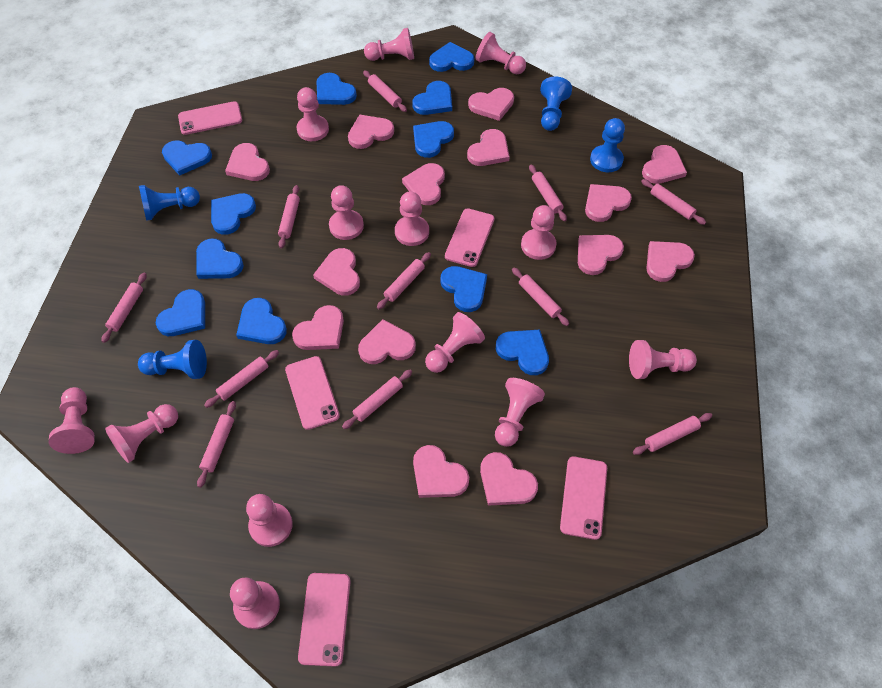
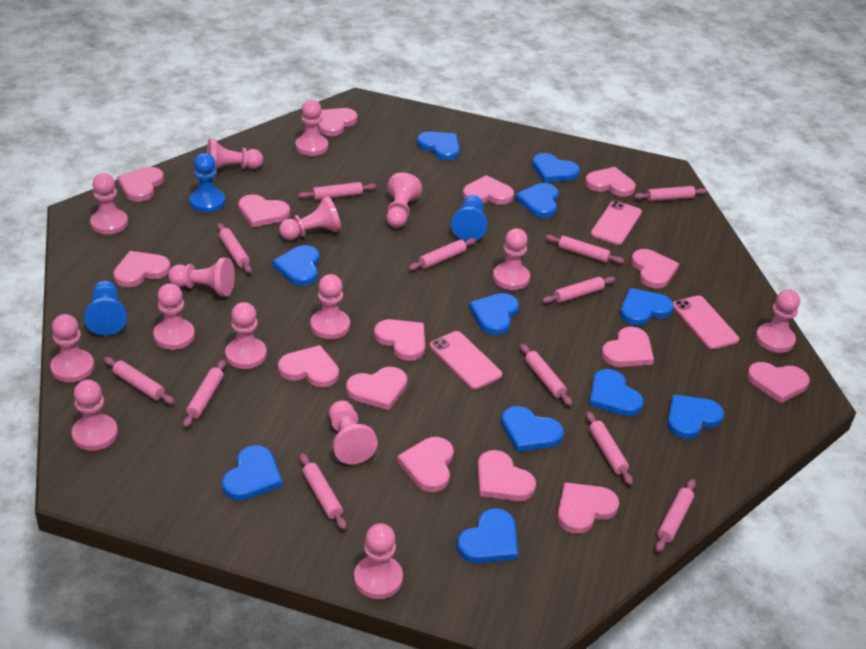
blue pawn: [138,340,207,379] [139,185,200,221] [540,76,572,131] [590,118,625,172] = 4 -> [84,280,127,336] [189,153,225,213] [451,195,487,241] = 3
pink heart: [225,143,270,181] [292,305,344,350] [313,248,360,296] [348,115,394,149] [358,319,416,364] [402,163,445,205] [413,445,469,498] [467,129,510,166] [468,88,514,121] [480,452,538,506] [578,235,624,275] [585,184,632,222] [642,145,687,184] [646,241,695,282] = 14 -> [113,251,171,287] [117,167,164,202] [238,194,290,227] [278,345,339,388] [318,108,357,136] [346,367,407,410] [374,319,425,361] [397,437,454,492] [463,175,514,205] [477,450,536,501] [557,482,619,534] [585,167,636,197] [602,327,654,367] [631,249,679,288] [747,362,810,403] = 15
pink pawn: [49,387,95,454] [105,404,178,463] [230,578,280,629] [246,494,293,547] [297,87,329,141] [329,185,364,240] [364,28,414,61] [395,191,429,246] [425,312,485,373] [475,32,526,75] [495,378,545,447] [521,205,557,260] [629,340,697,379] = 13 -> [50,314,94,382] [71,379,118,451] [90,173,128,234] [153,283,195,350] [168,258,235,296] [207,139,263,170] [225,302,267,369] [279,196,341,240] [295,100,328,156] [311,274,350,339] [329,400,378,465] [354,523,403,599] [386,172,422,228] [493,228,530,290] [756,289,800,353] = 15
pink phone: [178,101,242,135] [285,356,340,430] [298,573,350,667] [445,208,494,267] [560,457,607,540] = 5 -> [430,331,502,389] [591,201,642,245] [673,295,739,349] = 3
pink rolling pin: [101,273,147,343] [197,401,236,488] [204,350,279,408] [278,185,300,248] [342,370,412,429] [363,70,407,112] [377,252,431,309] [512,268,569,326] [529,165,567,221] [633,413,712,455] [641,179,706,225] = 11 -> [104,357,175,404] [183,359,226,428] [217,223,252,273] [298,182,377,200] [300,453,346,530] [408,238,476,270] [520,344,572,406] [542,276,615,303] [545,235,624,264] [586,411,633,485] [634,186,707,201] [655,479,696,552] = 12

